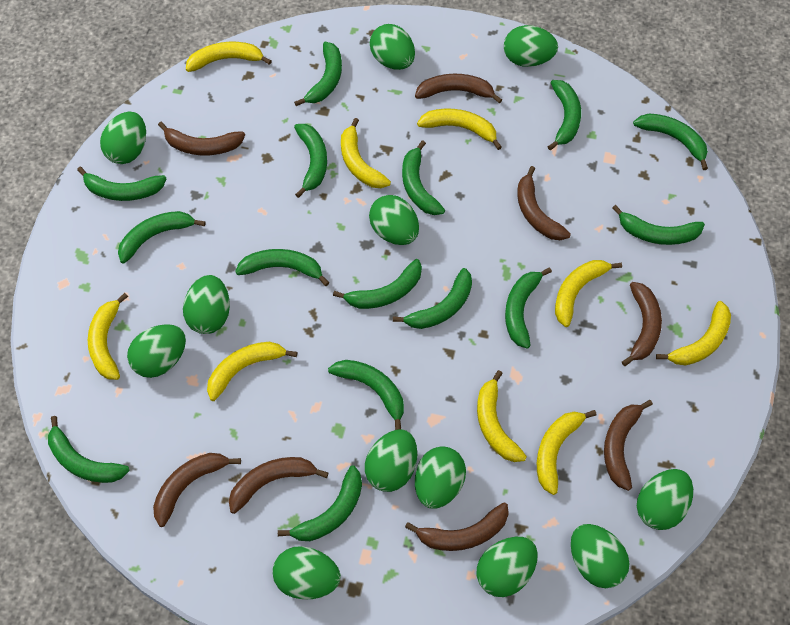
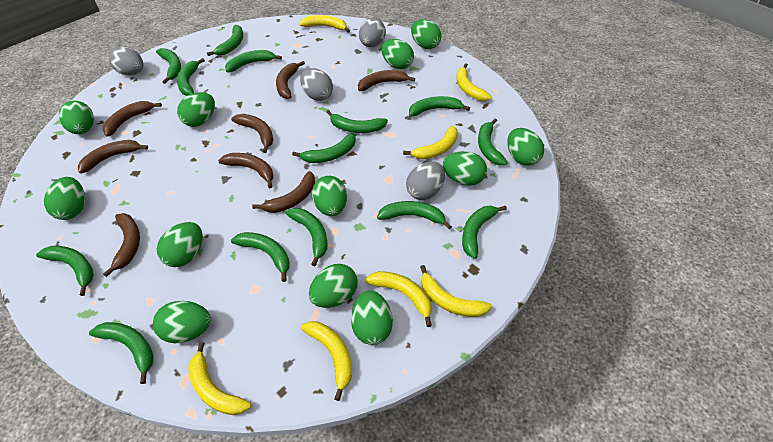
green banana: [48,416,129,483] [77,167,166,201] [118,211,206,263] [235,249,329,286] [278,466,362,541] [294,42,342,106] [294,124,327,198] [328,360,404,430] [333,259,422,309] [393,268,472,329] [402,140,445,215] [505,267,552,348] [548,80,581,150] [612,205,705,245] [633,114,708,170] = 15 -> [36,246,94,296] [89,322,154,384] [156,48,181,84] [177,58,205,96] [207,25,243,56] [225,50,282,73] [231,232,290,282] [285,208,328,266] [292,133,356,163] [326,110,388,133] [377,201,452,229] [409,96,470,116] [462,206,507,259] [478,118,508,165] = 14
grey egg: none = 0 -> [109,46,143,75] [300,68,333,101] [359,18,386,47] [406,161,445,200] = 4
yellow banana: [88,293,128,380] [186,42,272,72] [207,342,297,401] [341,118,391,188] [417,108,502,150] [477,370,527,462] [537,410,596,495] [555,260,622,327] [656,301,731,365] = 9 -> [188,342,251,415] [299,15,350,33] [301,321,352,401] [365,271,432,327] [403,125,458,159] [420,265,492,317] [456,63,492,101] = 7

